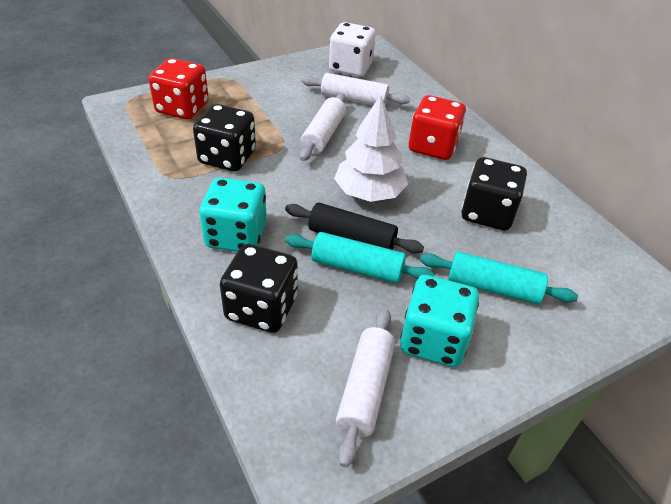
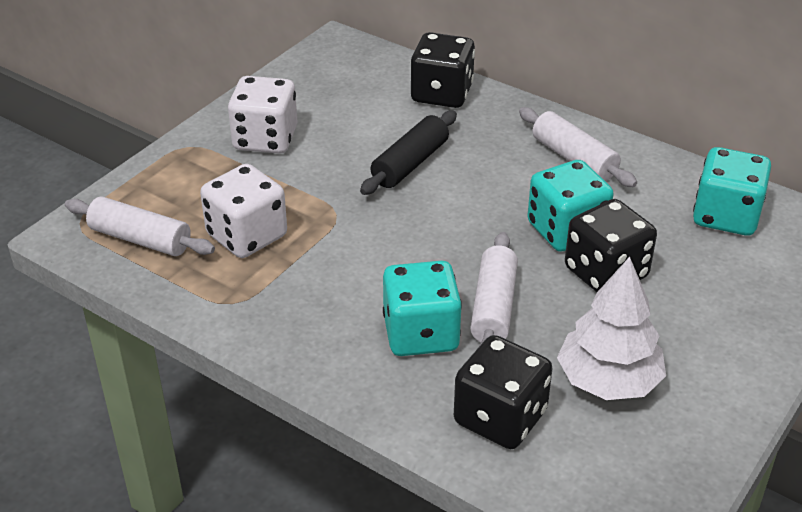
red dice: [148,58,209,120] [409,95,466,160] = 2 -> none = 0
turquoise dice: [199,177,267,252] [400,275,479,367] = 2 -> [383,261,462,356] [527,160,614,252] [693,147,771,236] = 3
turquoise rolling pin: [285,232,434,283] [420,251,578,304] = 2 -> none = 0
white dice: [329,22,376,77] = 1 -> [200,164,287,258] [228,76,297,154] = 2

